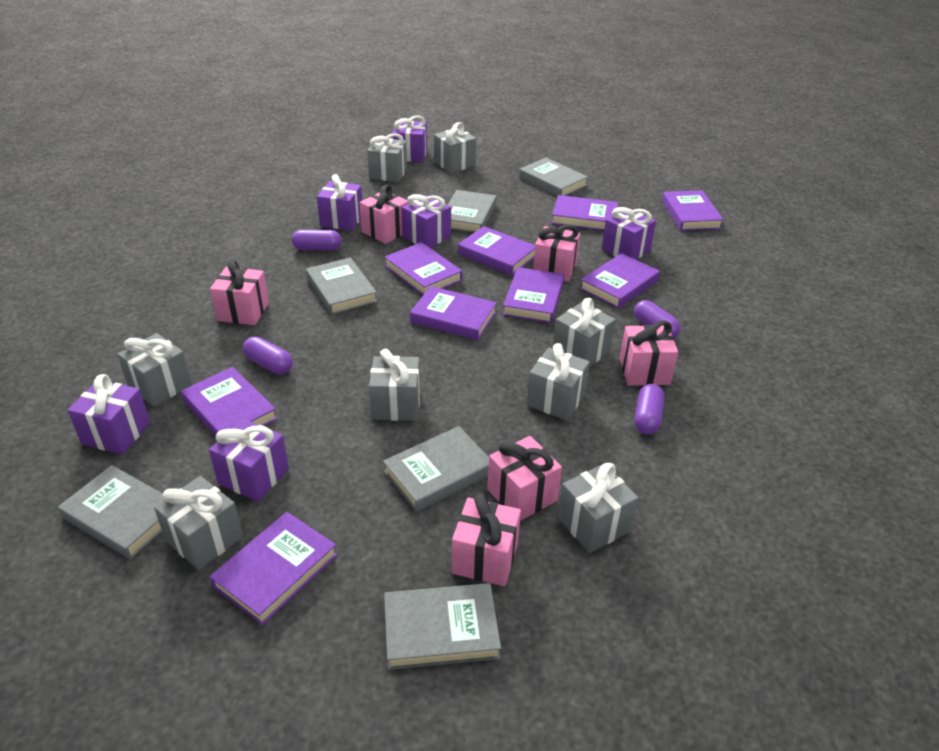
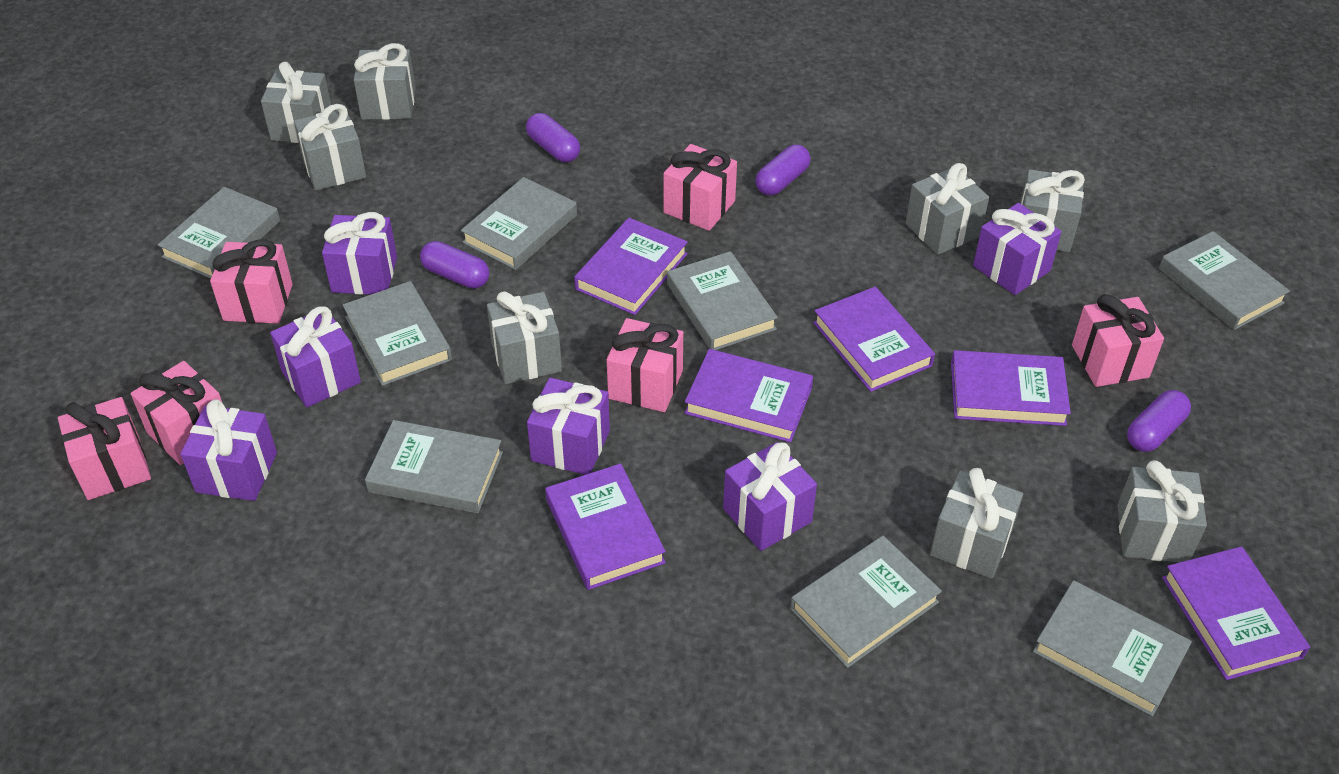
grey book: [58,465,164,559] [306,258,377,315] [383,426,489,512] [384,583,501,670] [448,190,496,233] [519,158,588,197] = 6 -> [158,187,280,279] [343,281,452,386] [365,420,503,513] [461,177,577,270] [667,251,778,350] [790,536,942,668] [1033,580,1192,717] [1159,231,1290,330] = 8
purple book: [181,367,277,436] [209,512,337,625] [384,242,462,295] [410,286,497,340] [458,226,535,276] [503,267,564,323] [551,195,618,231] [580,253,660,309] [662,190,724,231] = 9 -> [545,463,666,590] [574,218,688,315] [685,349,813,443] [813,287,935,392] [951,350,1071,426] [1162,546,1310,680] = 6

